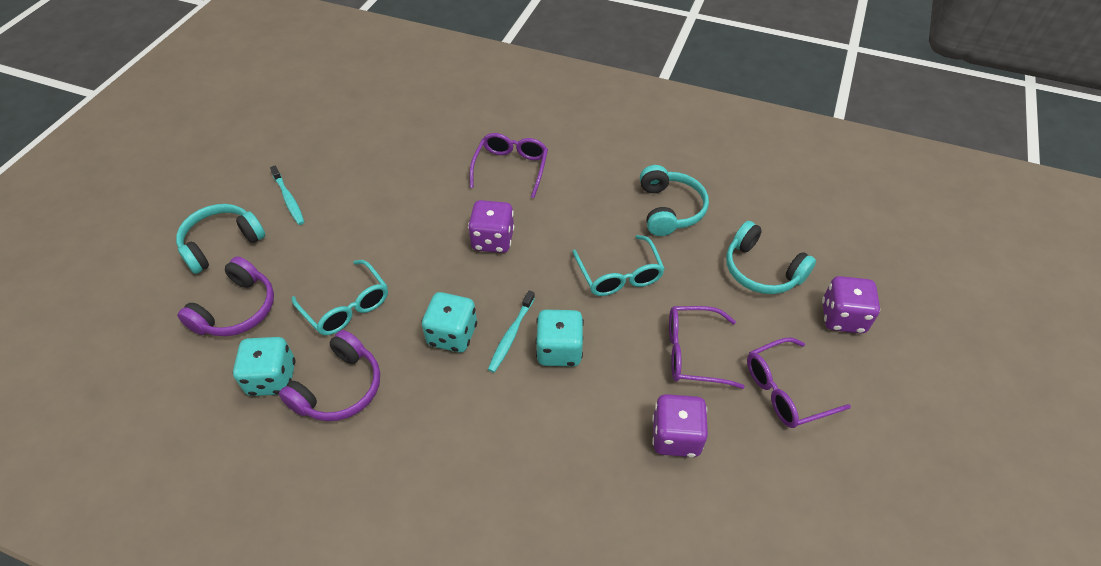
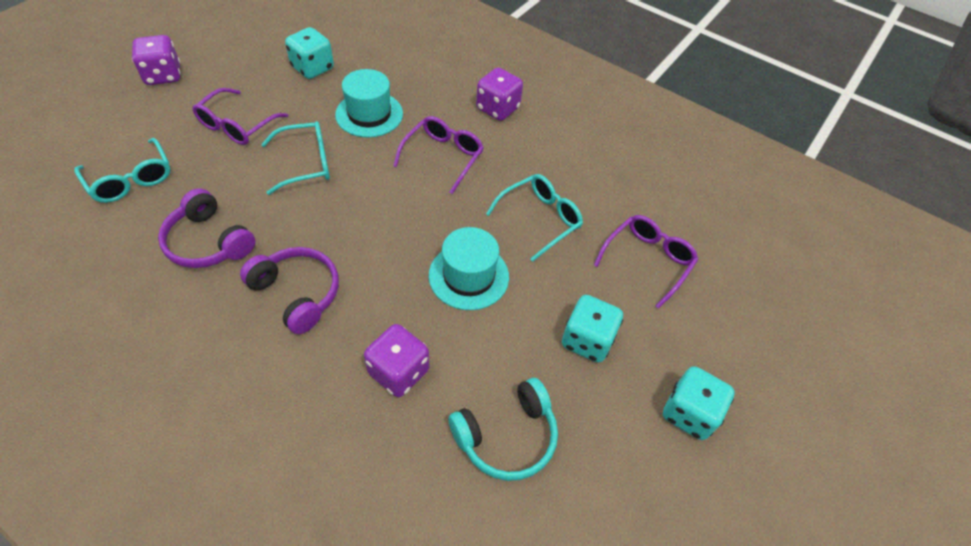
turquoise glasses: [292,260,388,335] [572,235,665,296] = 2 -> [75,138,170,203] [261,121,330,195] [486,174,583,262] = 3
turquoise hat: none = 0 -> [335,69,403,138] [429,227,509,310] = 2
turquoise headphones: [176,204,265,274] [640,165,709,236] [726,221,816,294] = 3 -> [449,378,558,481] = 1
turquoise toothbrush: [270,166,305,225] [488,290,535,373] = 2 -> none = 0

